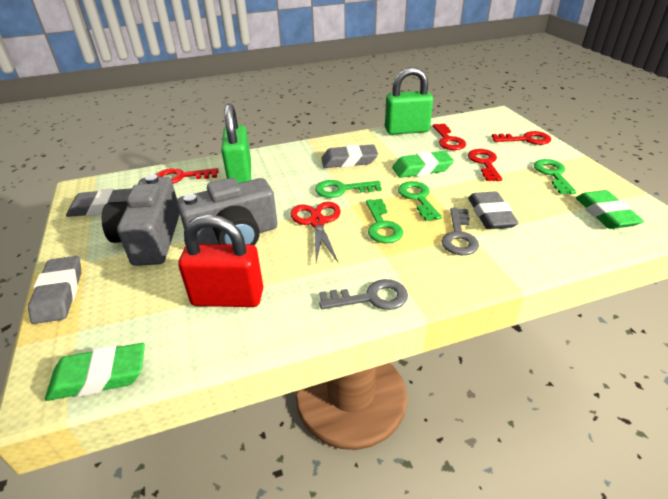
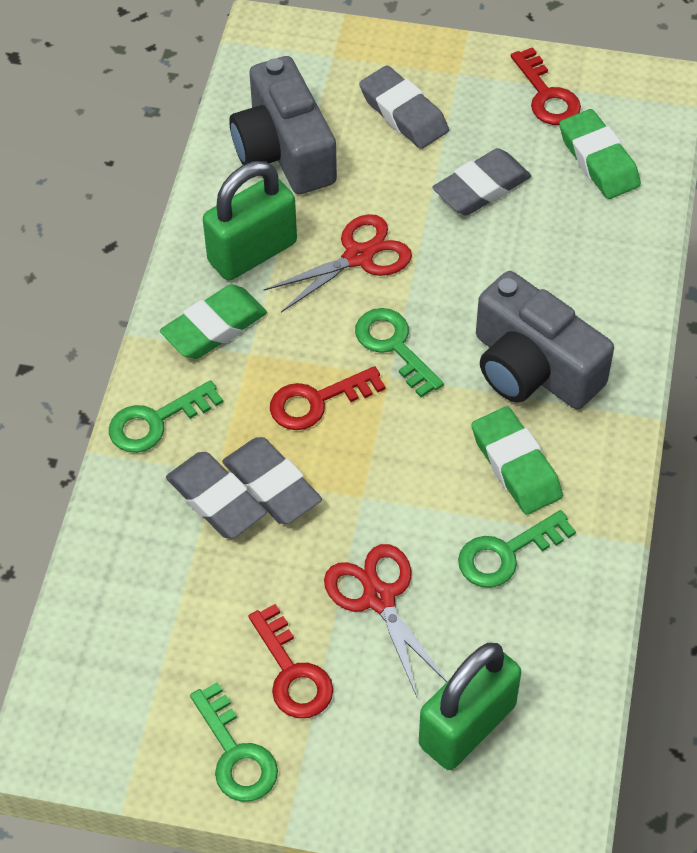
grey key: [319,279,408,310] [442,208,479,255] = 2 -> none = 0
red key: [156,168,219,184] [433,123,466,150] [468,149,502,181] [492,131,551,145] = 4 -> [249,604,333,718] [270,366,385,430] [511,47,581,125] = 3
red padlock: [178,214,263,307] = 1 -> none = 0
red scissors: [290,202,341,262] = 1 -> [264,214,412,313] [324,544,447,697] = 2

